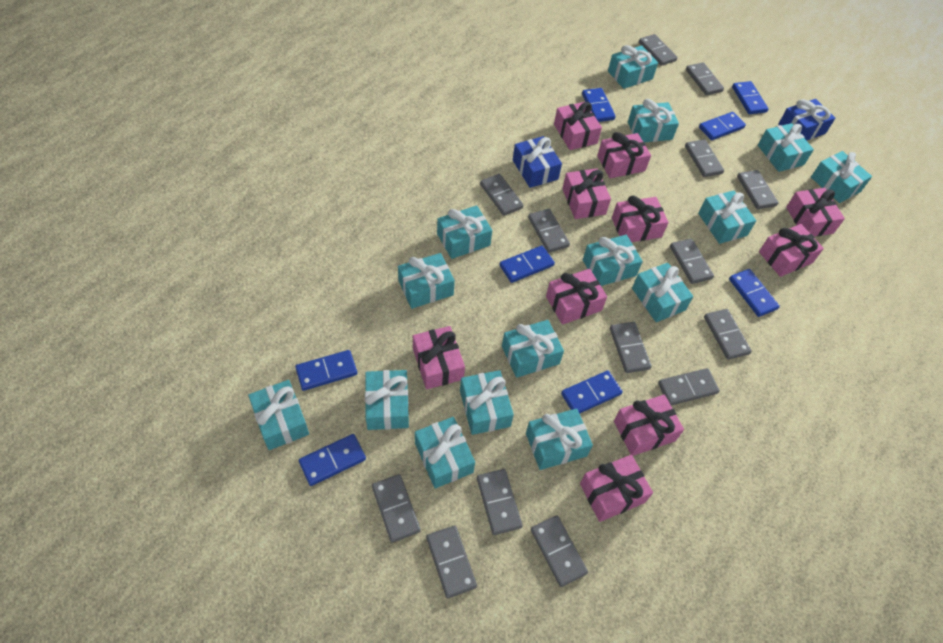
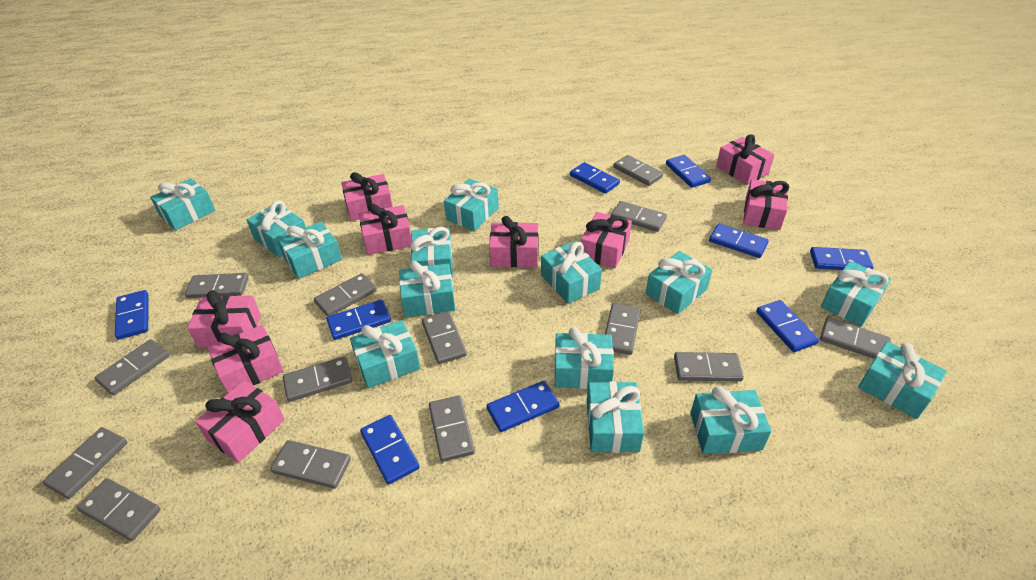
blue domino: [295,350,357,391] [299,434,366,486] [499,246,555,283] [561,371,623,414] [582,88,616,122] [699,112,746,140] [729,269,780,317] [732,81,768,114] = 8 -> [115,290,148,340] [327,300,391,340] [360,415,420,485] [487,381,559,432] [570,162,620,194] [666,155,711,188] [709,223,769,258] [756,300,819,352] [810,247,873,270] = 9
blue gift: [513,136,562,188] [778,99,835,141] = 2 -> none = 0
pink gift: [413,326,465,389] [546,269,607,325] [554,102,602,150] [562,168,611,219] [580,455,653,522] [597,132,651,178] [612,195,669,242] [614,395,684,456] [759,224,824,277] [786,188,845,237] = 10 -> [187,290,261,348] [195,380,285,463] [208,325,284,393] [341,172,393,221] [359,203,411,255] [489,216,539,267] [581,212,632,268] [716,134,774,185] [743,179,789,230] = 9
turquoise gift: [248,380,309,450] [365,370,409,430] [398,253,455,309] [415,417,475,488] [437,205,492,259] [460,370,514,435] [502,320,564,378] [526,409,593,470] [583,235,643,286] [608,45,658,89] [628,99,679,142] [632,263,693,322] [698,190,756,244] [758,123,814,172] [811,151,872,203] = 15 -> [150,178,215,230] [246,201,306,258] [277,222,342,279] [350,320,420,388] [399,261,455,317] [410,227,453,278] [444,179,499,231] [541,242,602,304] [554,327,614,389] [587,381,644,453] [646,251,712,314] [690,386,771,454] [821,261,891,326] [858,341,947,419] = 14

